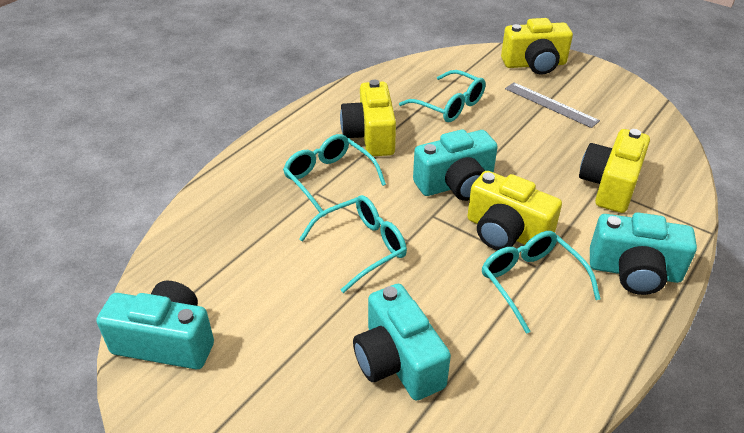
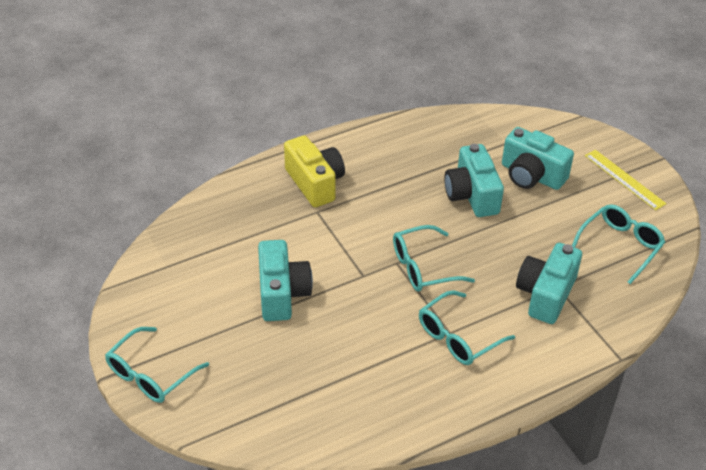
grey ruler: [505,82,600,128] = 1 -> none = 0
yellow camera: [340,80,396,156] [467,171,562,250] [501,18,573,75] [579,129,650,213] = 4 -> [284,135,345,207] = 1
yellow ruler: none = 0 -> [585,150,667,210] = 1

